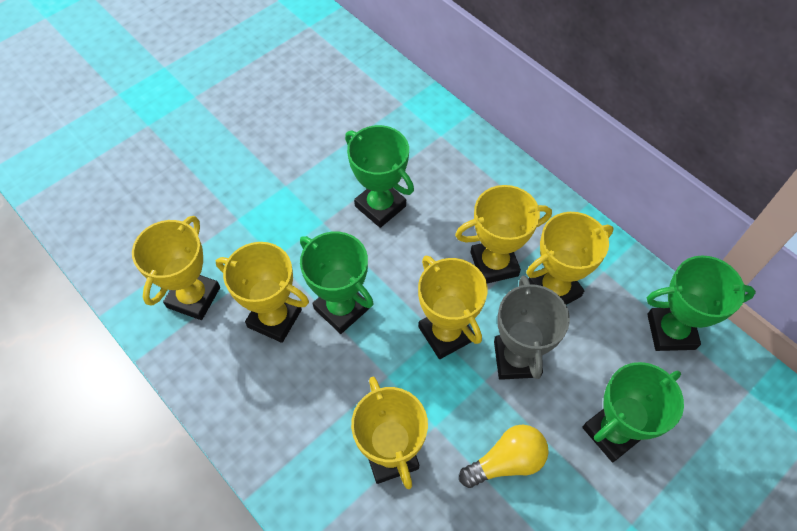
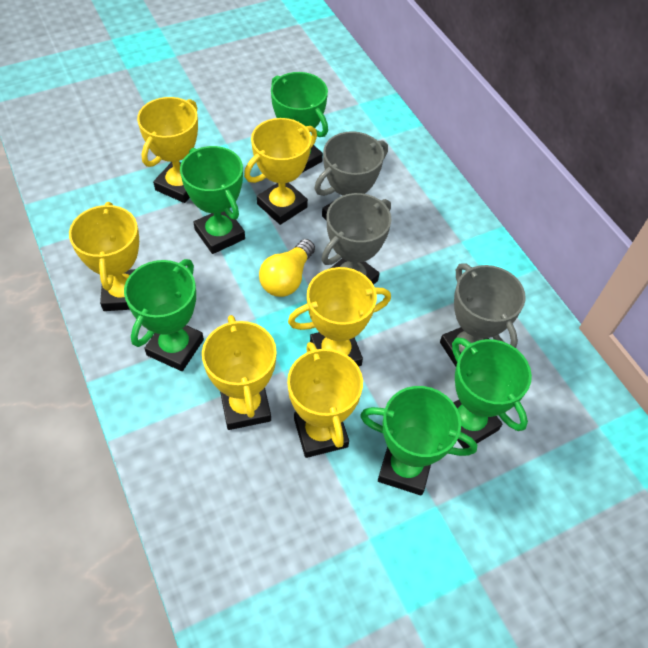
green trophy: [300,232,374,334] [345,125,414,228] [582,362,684,462] [647,255,756,351] = 4 -> [124,259,204,371] [180,146,245,254] [271,72,328,173] [360,386,477,495] [452,337,532,448] = 5
grey trophy: [494,276,570,380] = 1 -> [314,131,388,221] [322,193,391,285] [440,263,526,367] = 3

